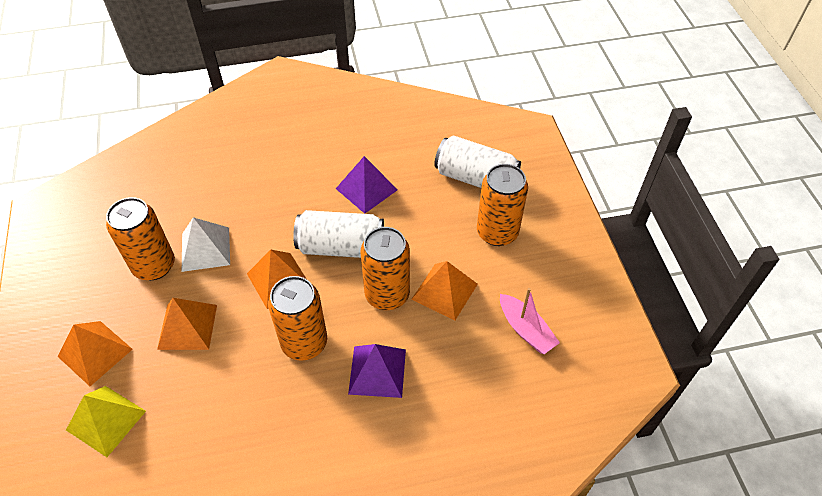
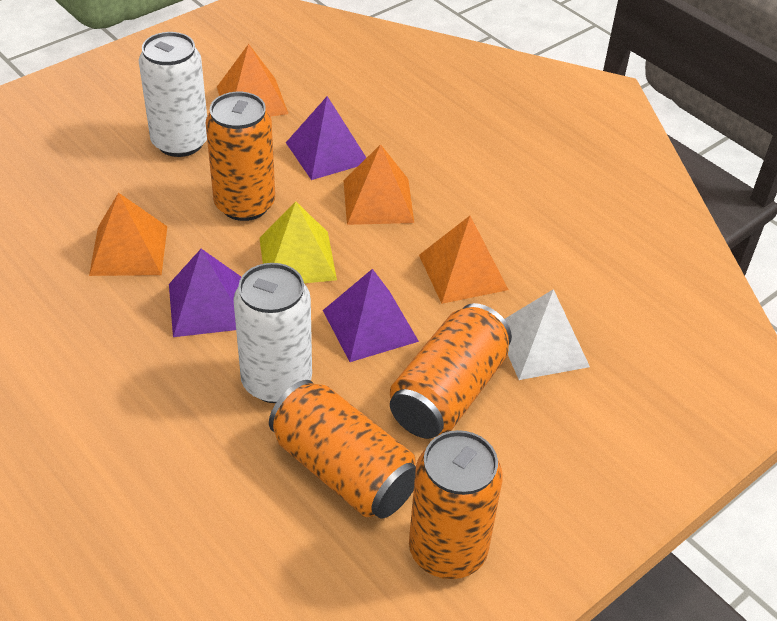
pink boat: [500,288,560,354] = 1 -> none = 0
purple pyramid: [336,156,398,214] [348,344,406,398] = 2 -> [169,249,241,337] [286,96,366,180] [323,269,419,362] = 3

